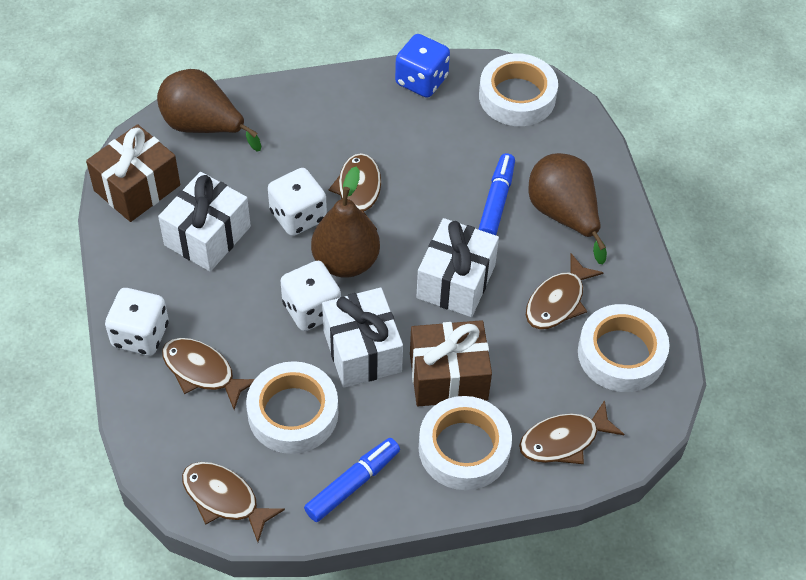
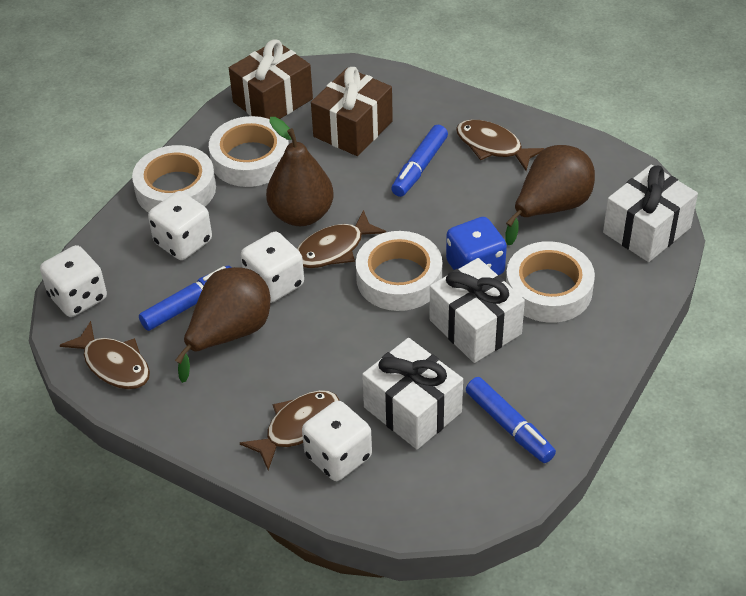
blue marker: [304,438,400,522] [478,153,515,235] = 2 -> [139,266,232,331] [391,125,448,197] [466,377,556,463] = 3
brown fish: [162,338,254,410] [182,462,285,542] [329,153,381,230] [519,400,624,464] [526,253,604,329] = 5 -> [60,321,150,389] [240,390,340,470] [297,210,387,268] [456,120,545,171] = 4
white dice: [105,288,169,356] [268,168,327,236] [281,261,341,331] = 3 -> [40,245,107,317] [148,191,212,260] [241,232,304,303] [302,401,372,481] = 4

